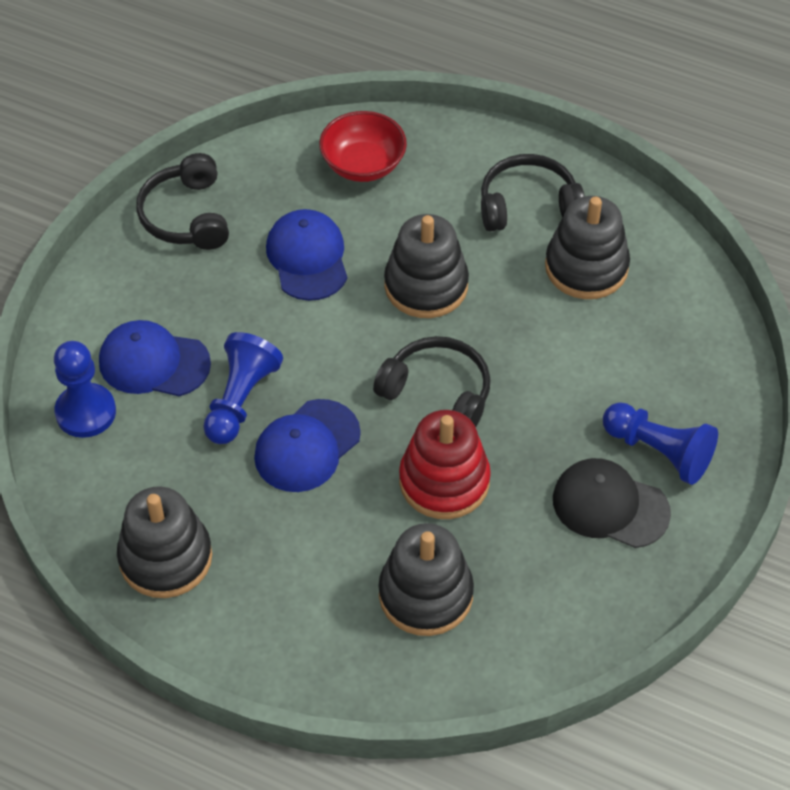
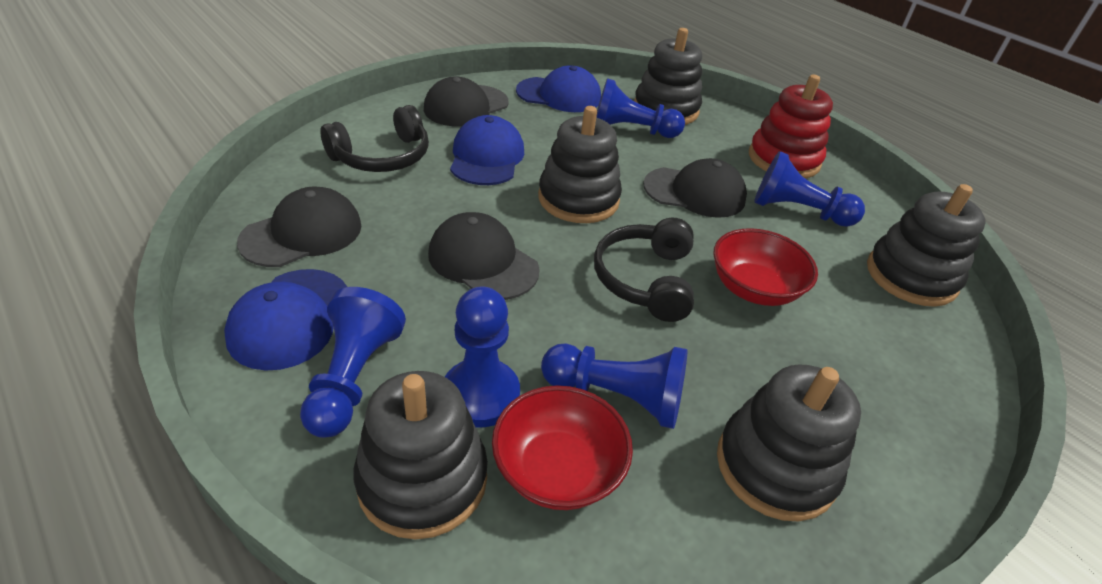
black cap: [553,458,671,548] = 1 -> [237,186,361,267] [424,77,509,127] [428,212,540,300] [643,158,747,218] = 4
black headphones: [136,153,229,250] [373,336,491,427] [481,154,585,231] = 3 -> [321,105,429,172] [594,218,694,322] = 2
black stacking toy: [117,487,212,598] [379,523,474,636] [384,214,469,318] [545,196,630,299] = 4 -> [354,371,488,540] [538,106,622,223] [634,28,702,125] [717,364,861,522] [867,184,986,307] = 5
blue pawn: [54,341,116,438] [203,332,283,444] [603,402,718,485] = 3 -> [300,287,406,438] [445,287,520,427] [541,343,687,429] [596,78,685,138] [754,151,865,227] = 5
red bowl: [319,111,407,182] = 1 -> [492,385,633,510] [713,228,818,306] = 2

